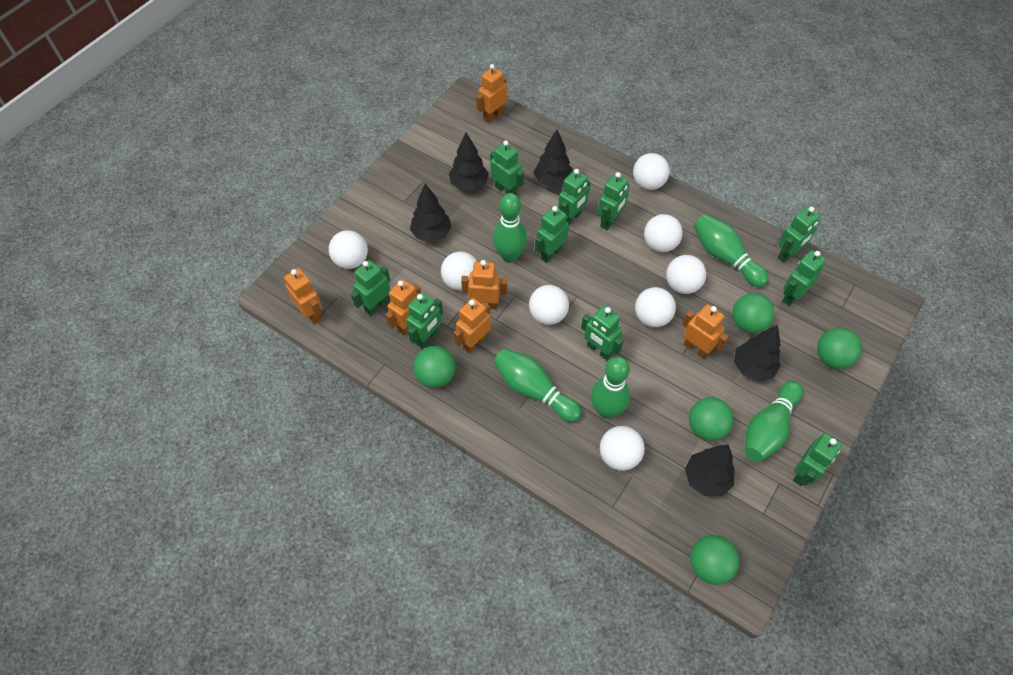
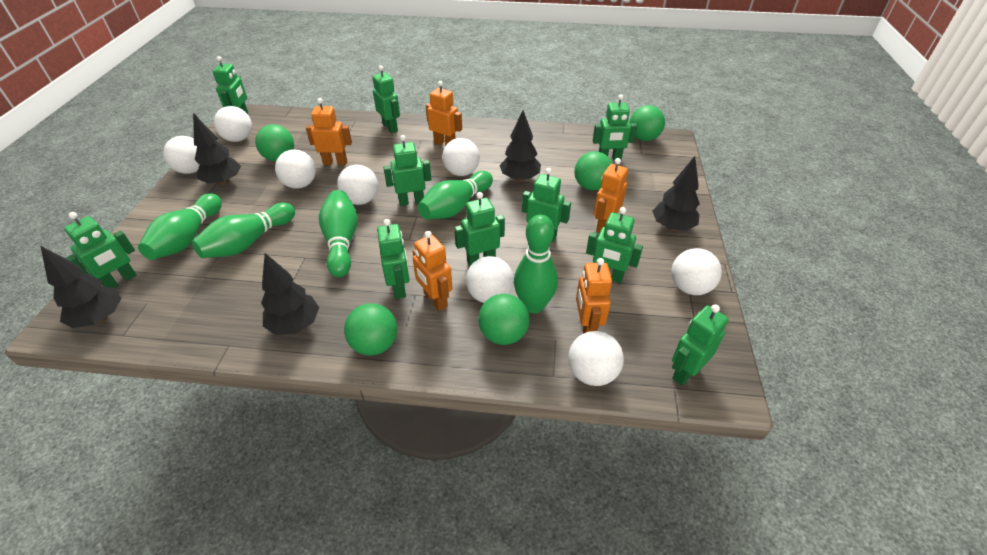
orange robot: [284,268,322,324] [385,279,421,336] [453,298,491,354] [461,260,507,310] [476,64,507,124] [682,304,729,359] = 6 -> [306,98,352,165] [413,231,452,311] [426,81,462,146] [576,258,612,334] [594,158,628,233] = 5

